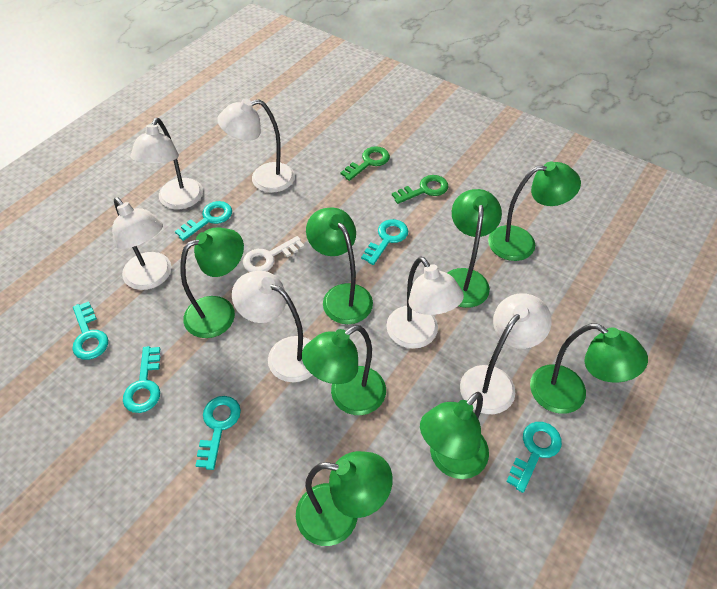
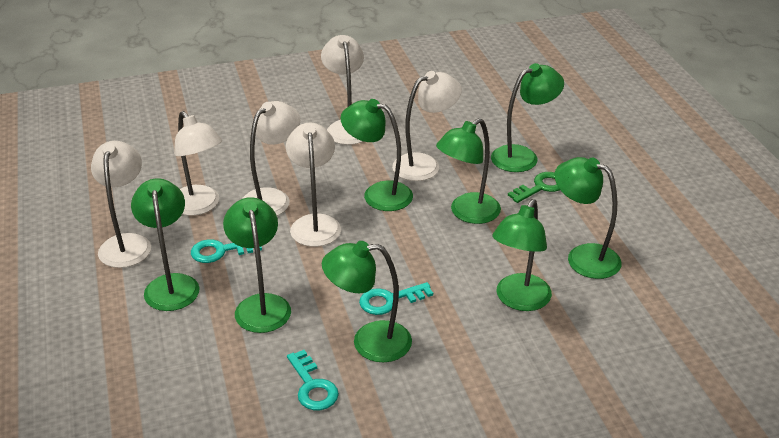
green key: [340,146,390,181] [392,175,448,204] = 2 -> [508,172,560,203] = 1
turquoise key: [72,301,108,360] [123,346,160,413] [175,201,232,241] [195,396,241,470] [361,219,408,265] [506,422,562,493] = 6 -> [191,239,262,263] [287,350,339,410] [359,282,433,315] = 3
white key: [243,236,305,272] = 1 -> none = 0

